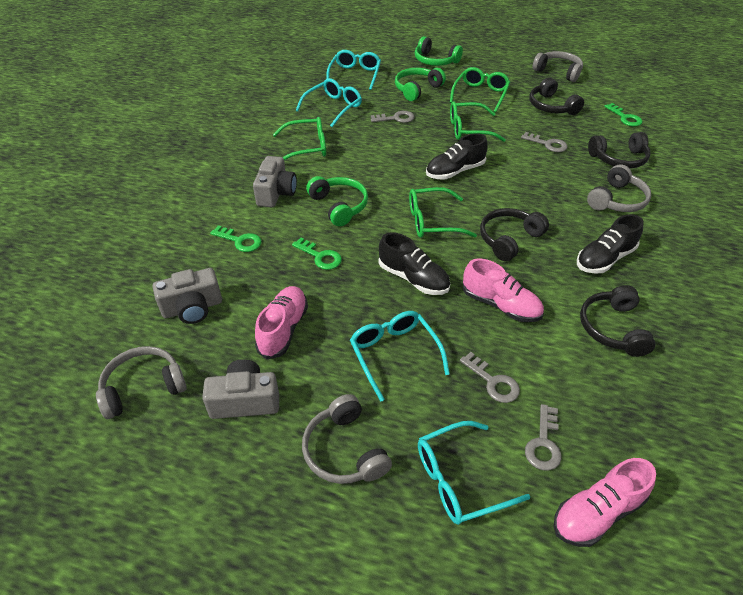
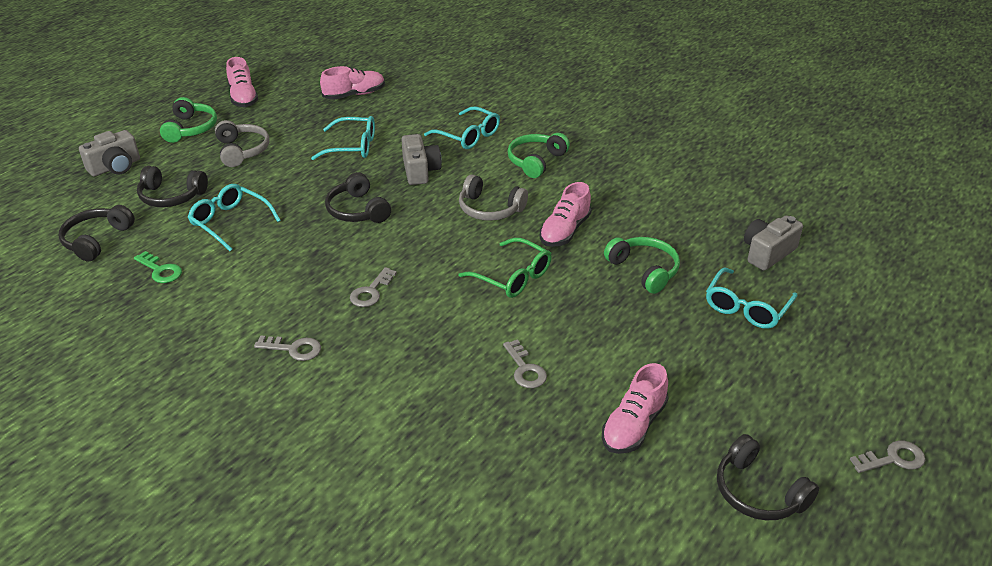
black shoe: [379,232,450,295] [426,133,488,179] [577,214,644,274] = 3 -> none = 0
green glasses: [273,117,326,160] [409,187,477,238] [450,67,510,113] [450,101,506,142] = 4 -> [459,238,552,298] = 1
green key: [210,225,261,252] [292,238,342,270] [604,103,642,126] = 3 -> [134,251,182,283] = 1
grey headphones: [96,346,187,419] [302,394,392,484] [533,51,583,82] [587,164,651,212] = 4 -> [215,120,269,167] [459,174,528,221] = 2
pink shoe: [255,286,308,359] [463,259,544,322] [554,458,656,547] = 3 -> [226,57,258,107] [320,66,385,100] [539,182,592,247] [602,363,669,454] = 4

